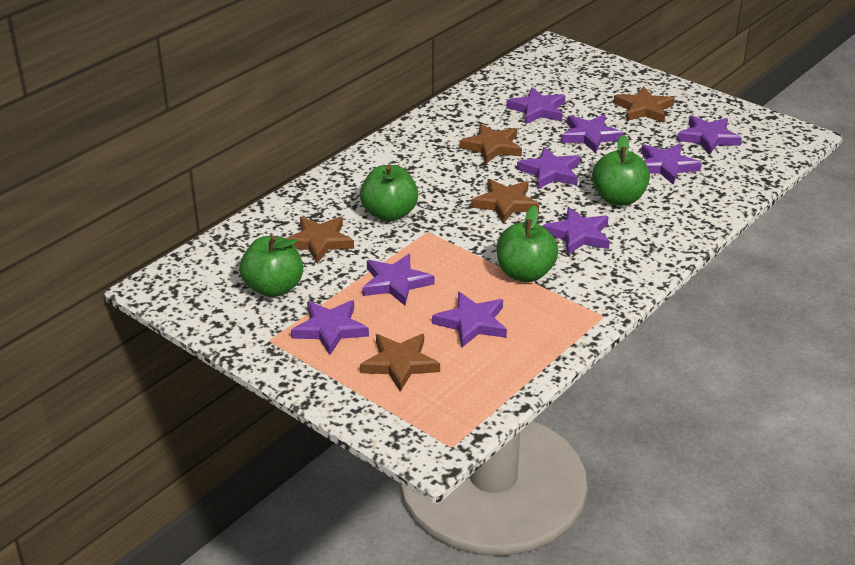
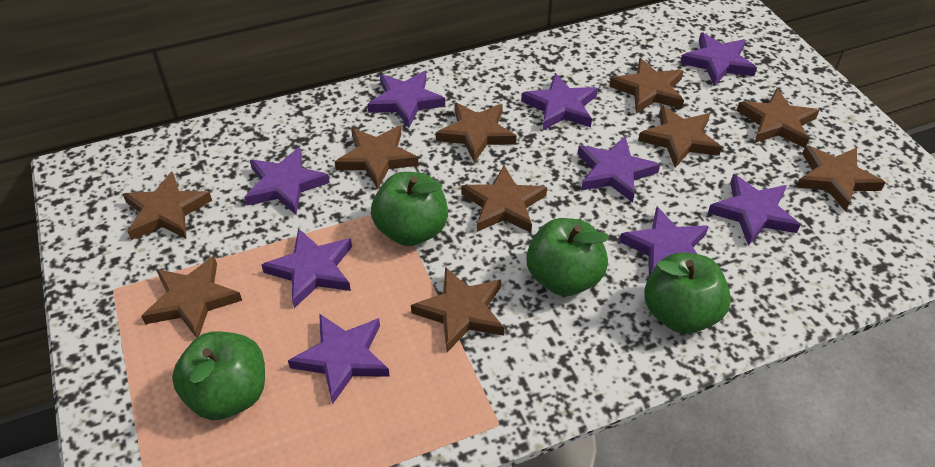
brown star: [286,217,354,264] [360,334,440,392] [459,124,522,164] [471,179,539,223] [613,86,675,123] = 5 -> [123,171,212,240] [141,256,242,338] [335,125,419,189] [411,267,504,352] [436,102,517,163] [461,165,547,233] [609,58,684,114] [638,105,722,168] [737,89,819,148] [796,145,886,211] = 10

